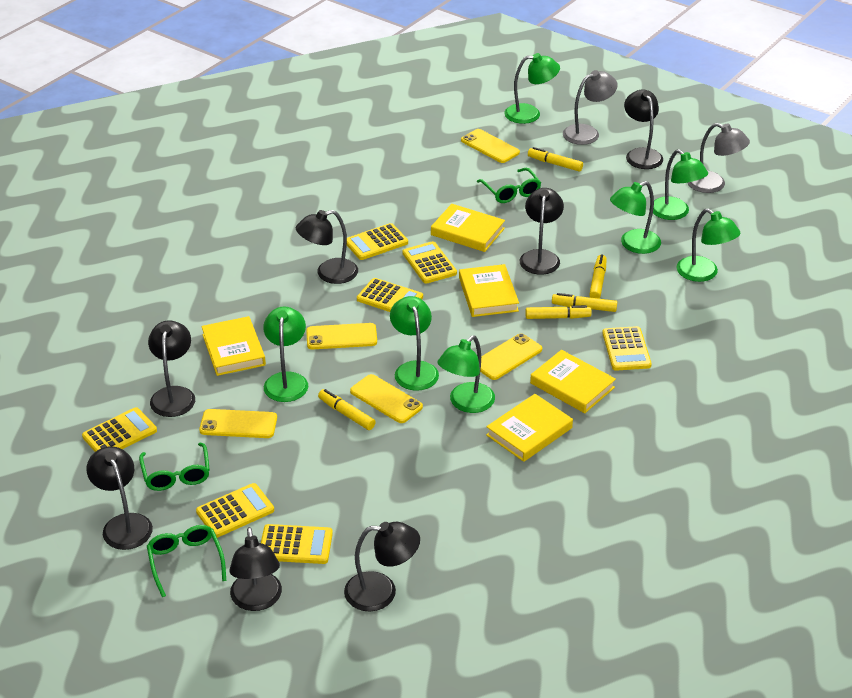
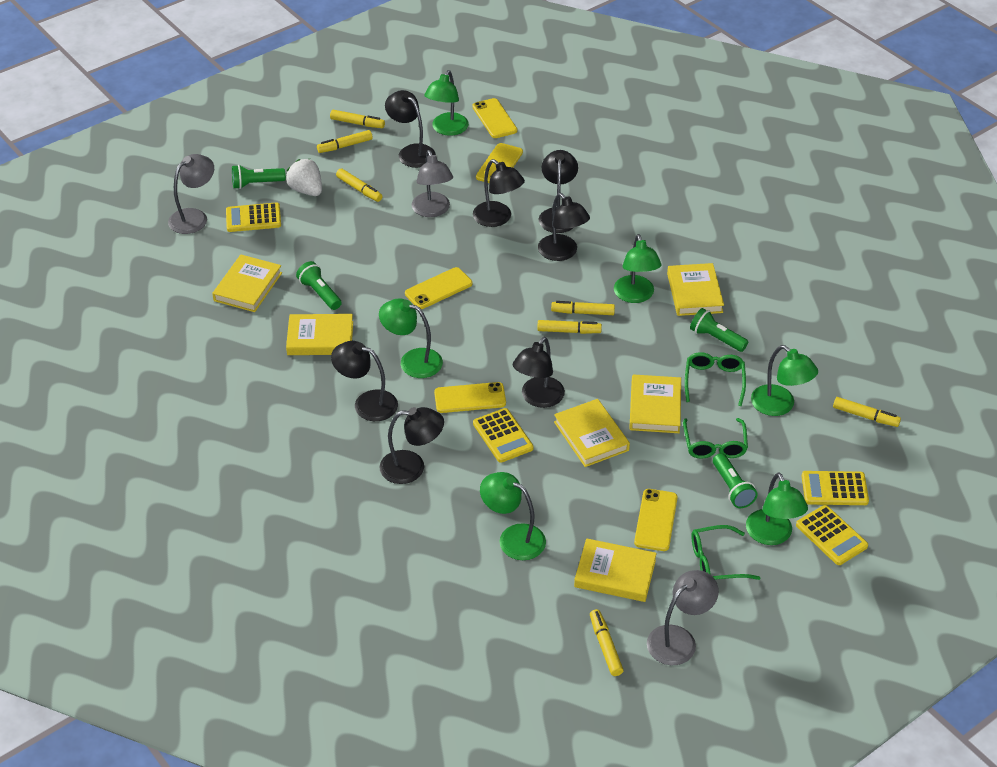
green flashlight: none = 0 -> [232,165,286,189] [296,261,342,310] [690,308,748,352] [713,453,758,508] = 4
green lamp: [263,306,308,402] [390,296,439,391] [438,335,495,413] [504,53,560,124] [610,181,661,254] [653,149,708,220] [676,209,741,282] = 7 -> [379,298,443,378] [424,70,469,136] [480,472,546,560] [614,234,662,303] [746,472,808,545] [751,345,818,416] = 6
grey lamp: [563,70,618,145] [688,123,750,193] = 2 -> [168,154,214,234] [412,150,453,217] [647,570,719,665] = 3
white strawberry: none = 0 -> [286,159,322,196] = 1
yellow book: [201,316,266,376] [431,204,505,252] [459,264,519,317] [486,394,573,462] [530,350,616,413] = 5 -> [212,255,282,312] [286,314,353,355] [554,399,630,467] [574,539,657,602] [629,374,681,433] [667,263,724,316] = 6
yellow calculator: [82,407,157,452] [196,483,274,538] [261,524,333,564] [347,223,408,260] [357,278,423,312] [402,241,457,284] [602,326,652,371] = 7 -> [226,202,281,232] [473,408,534,463] [796,505,868,565] [802,471,869,505] = 4
yellow marker: [318,389,376,430] [525,305,592,319] [528,147,583,172] [552,293,617,312] [589,254,607,299] = 5 -> [317,130,373,153] [330,110,385,128] [336,169,383,202] [537,320,602,334] [551,301,615,315] [590,609,623,676] [833,397,901,427] = 7

